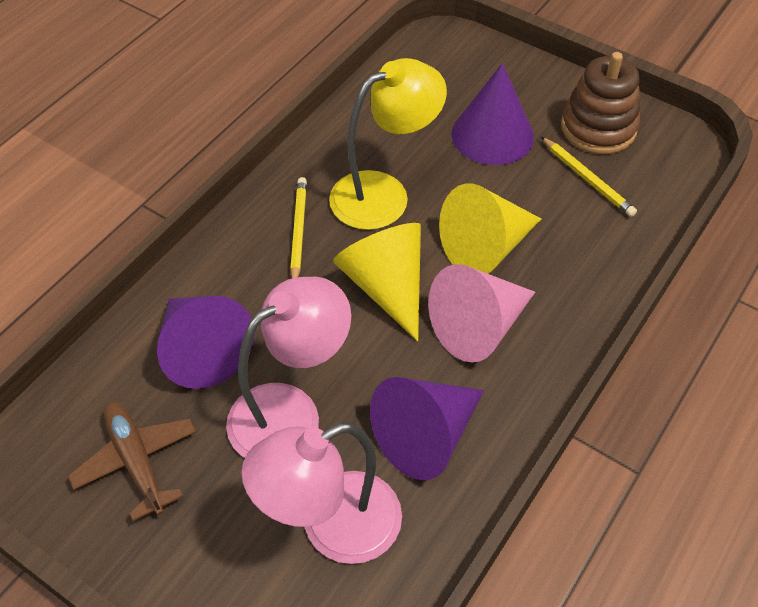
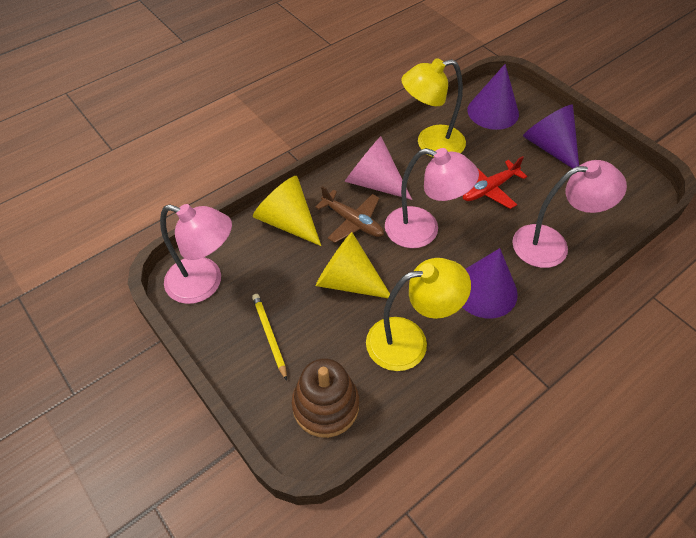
pink lamp: [226,277,351,458] [241,423,402,564] = 2 -> [160,204,232,304] [385,148,479,248] [512,160,627,268] = 3
red plane: none = 0 -> [463,156,527,209] = 1
yellow lamp: [329,58,447,230] = 1 -> [366,258,471,371] [401,58,466,157] = 2
yellow pencil: [290,177,307,278] [541,137,637,217] = 2 -> [252,294,287,381] = 1

